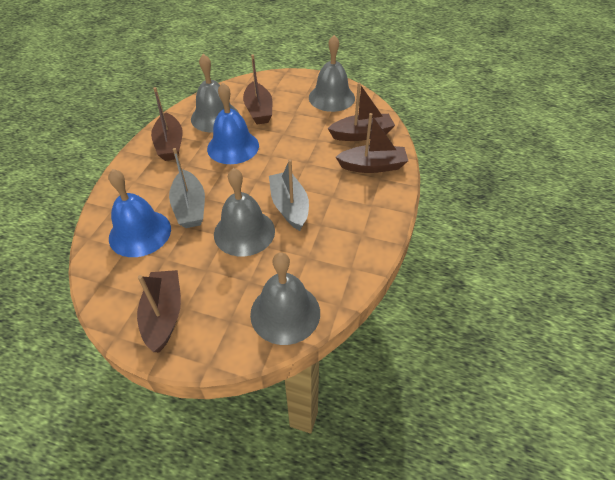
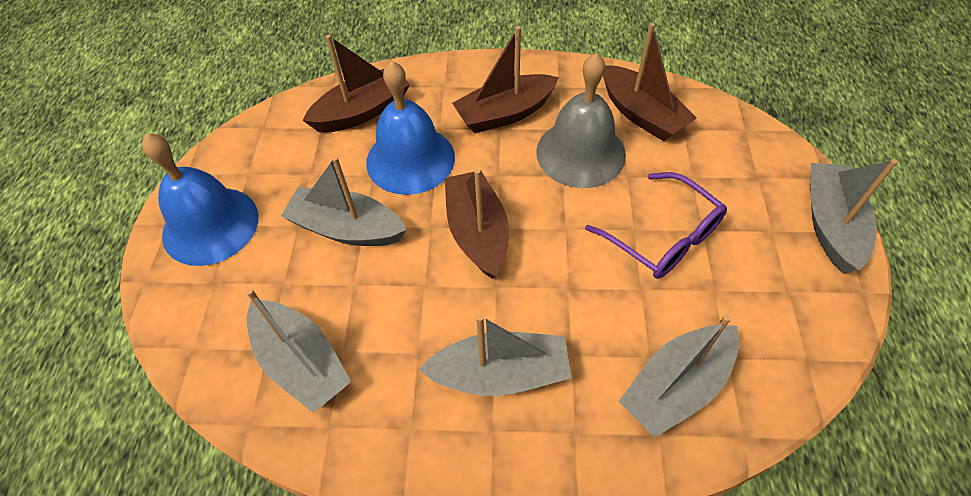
brown boat: [137,270,181,352] [151,87,183,161] [243,55,272,124] [328,83,395,141] [336,113,408,173] = 5 -> [303,35,410,132] [445,169,509,279] [452,26,559,133] [603,23,697,141] = 4
grey bell: [191,54,239,132] [214,168,275,257] [250,252,320,345] [309,35,355,112] = 4 -> [536,53,626,188] = 1
grey boat: [169,148,205,228] [269,159,309,231] = 2 -> [246,288,351,413] [281,156,407,246] [419,314,571,396] [619,314,739,438] [811,159,898,273] = 5
purple glasses: none = 0 -> [585,172,727,279] = 1

